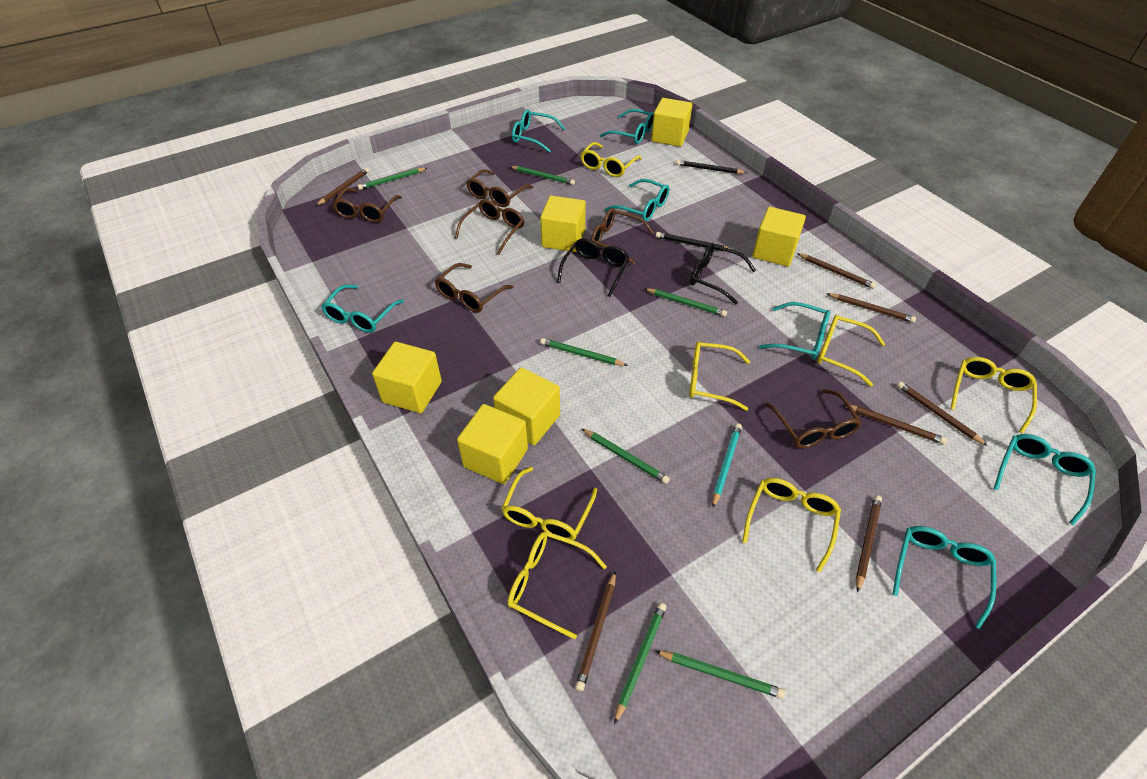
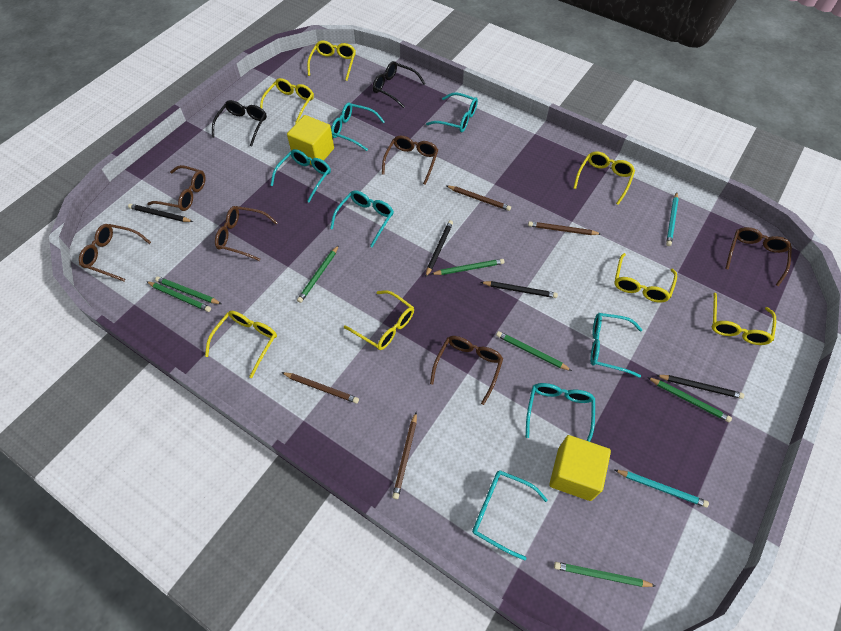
black pencil: [656,232,733,251] [676,160,747,174] = 2 -> [128,204,193,222] [426,220,453,277] [481,281,558,298] [656,375,744,399] = 4
brown pencil: [316,168,369,206] [575,571,616,691] [797,253,876,289] [826,293,916,323] [843,404,947,445] [856,495,882,593] [897,381,988,446] = 7 -> [281,372,359,404] [392,412,417,499] [447,186,511,211] [528,221,601,235] = 4
turquoise pencil: [712,423,742,508] = 1 -> [615,470,709,508] [666,192,679,246] = 2
yellow cube: [372,342,442,413] [457,404,528,484] [493,367,560,445] [540,196,586,252] [651,98,692,147] [752,207,806,267] = 6 -> [287,115,334,165] [549,435,611,501] = 2

